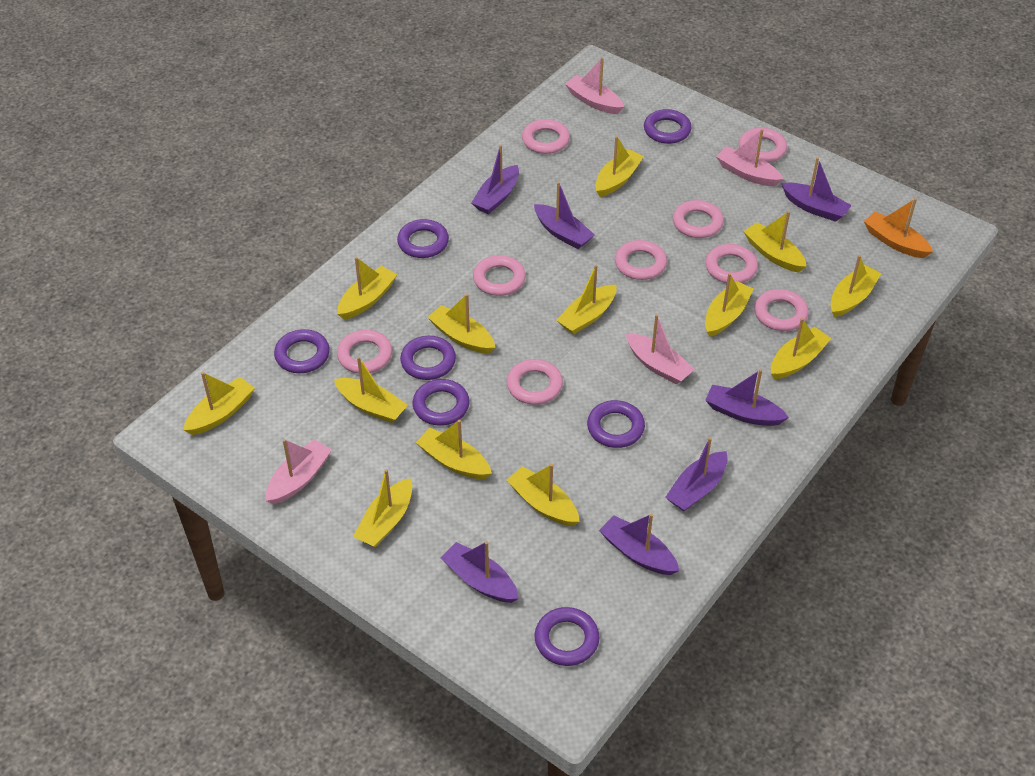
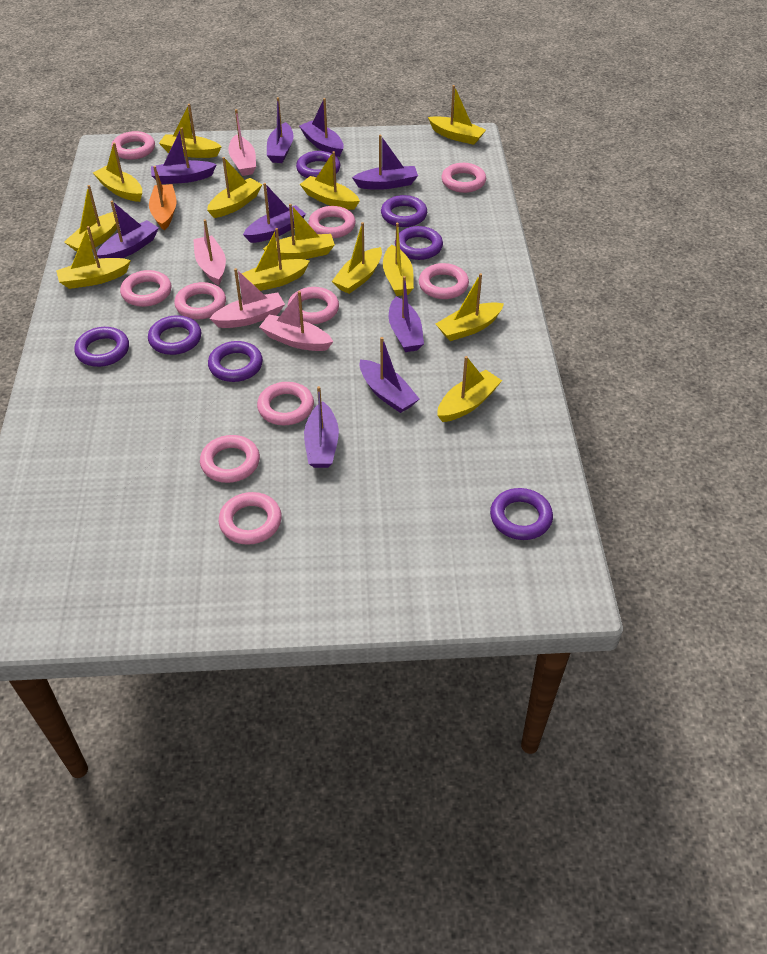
pink ring: [337,330,392,374] [473,255,526,296] [507,359,563,405] [522,119,570,154] [615,240,667,280] [673,200,724,238] [705,244,758,283] [739,128,787,163] [754,289,809,331] = 9 -> [111,131,155,160] [120,270,172,307] [174,282,226,319] [200,435,260,483] [219,492,282,545] [257,382,314,425] [287,287,339,324] [308,206,356,238] [419,263,469,299] [441,163,486,193] = 10
purple boat: [440,541,519,603] [471,145,519,214] [534,182,595,249] [599,514,680,575] [665,437,728,511] [705,369,789,426] [781,157,852,222] = 7 -> [97,201,159,258] [151,127,217,184] [243,183,306,243] [267,97,294,163] [299,98,344,157] [304,386,339,468] [352,135,418,190] [360,337,419,413] [389,276,424,352] = 9

